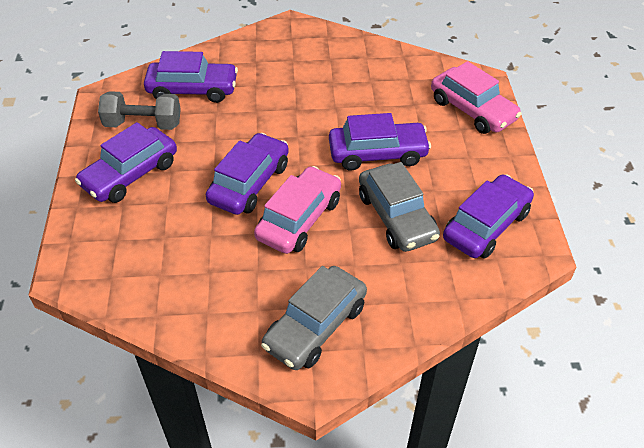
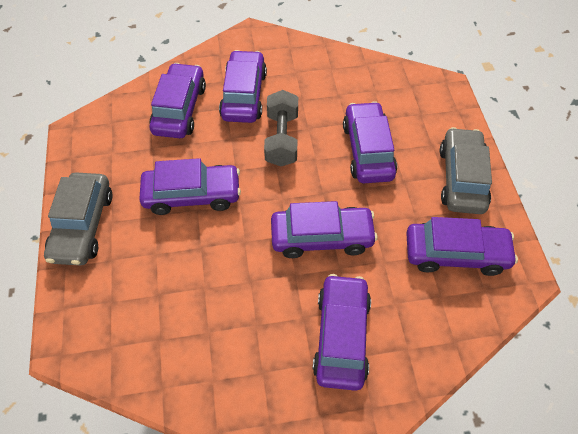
pink car: [254,166,341,254] [431,61,522,134] = 2 -> none = 0
purple car: [75,122,177,203] [144,51,238,103] [206,133,289,215] [329,113,431,171] [443,174,534,259] = 5 -> [139,158,241,215] [149,63,206,138] [219,50,267,123] [271,201,378,258] [313,274,371,391] [343,101,397,183] [406,217,518,276] = 7

